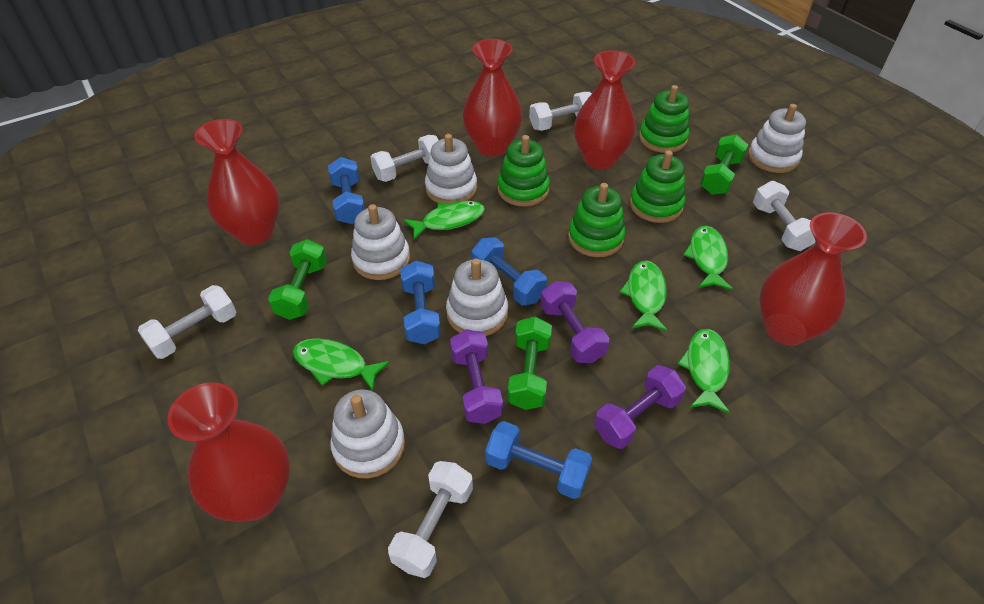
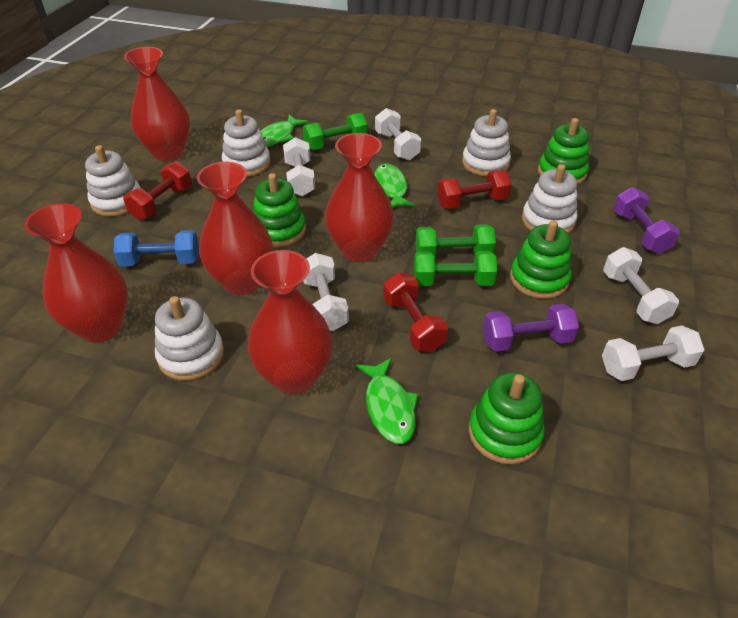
blue dumbbell: [328,157,365,224] [400,261,441,344] [472,237,547,305] [485,421,593,499] = 4 -> [113,230,199,266] = 1
green fish: [293,338,390,391] [403,201,485,240] [620,260,667,331] [677,329,730,413] [683,226,733,290] = 5 -> [261,115,308,147] [356,358,418,444] [374,163,415,208] = 3
purple dumbbell: [450,329,503,424] [540,281,609,363] [594,365,686,449] = 3 -> [483,304,579,352] [613,187,680,254] = 2
red dumbbell: none = 0 -> [123,161,192,220] [383,273,448,352] [437,170,512,209] = 3

